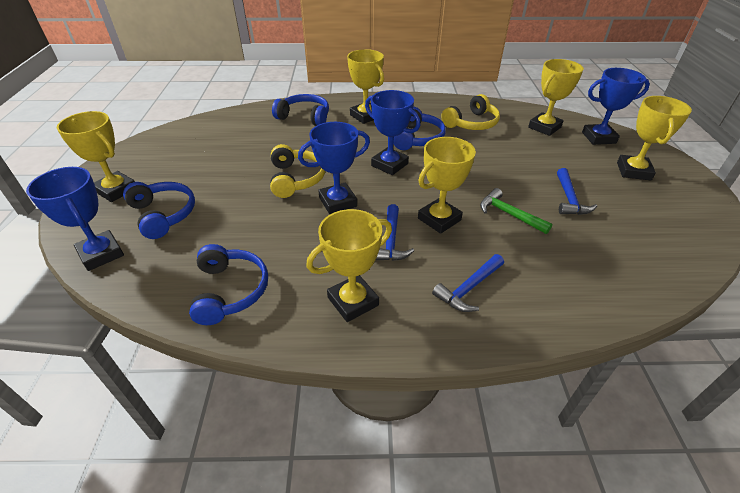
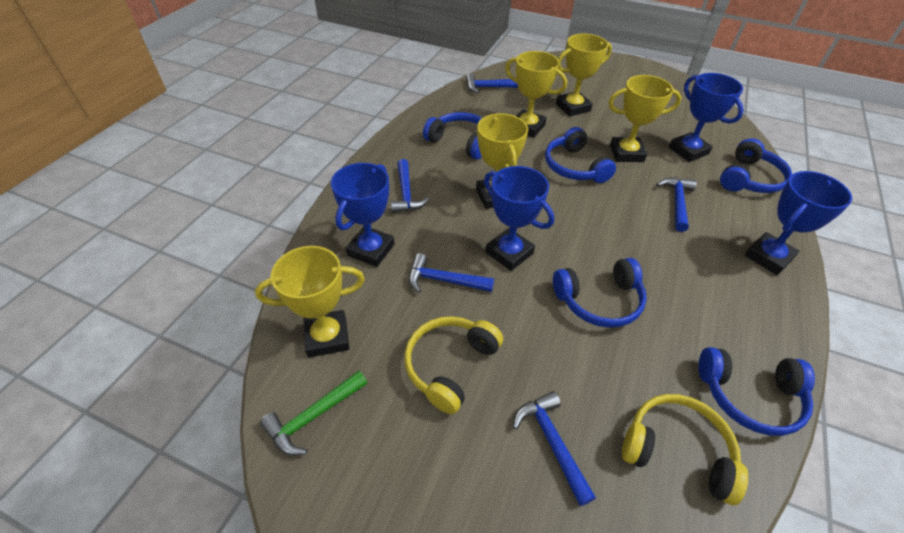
blue hammer: [376,204,414,261] [432,254,504,312] [557,168,597,215] = 3 -> [391,159,429,213] [409,253,494,293] [466,73,518,94] [513,391,596,506] [656,177,697,232] = 5
blue headphones: [123,182,195,239] [189,244,268,325] [272,94,329,126] [393,106,446,150] = 4 -> [423,112,482,159] [545,127,616,183] [553,258,647,328] [698,347,815,436] [720,138,792,193] = 5
yellow trophy: [57,111,135,202] [306,209,392,322] [347,49,384,124] [418,137,476,234] [528,59,584,136] [617,96,692,180] = 6 -> [255,246,365,358] [476,113,528,209] [505,51,567,138] [556,34,612,117] [609,75,682,162] = 5

